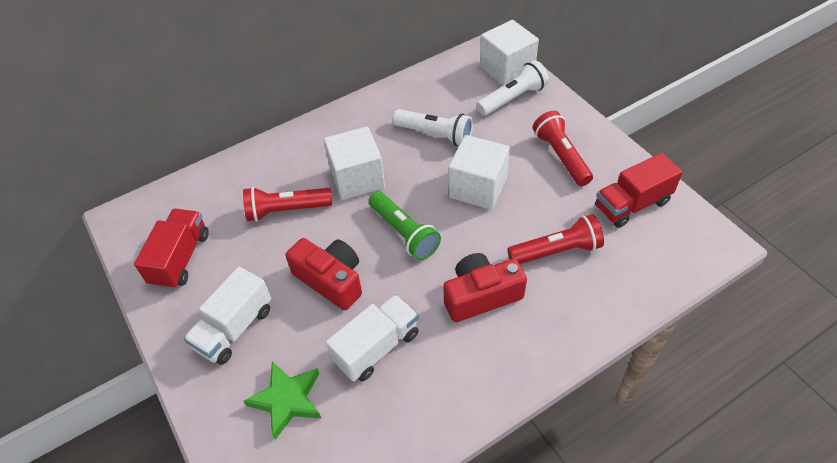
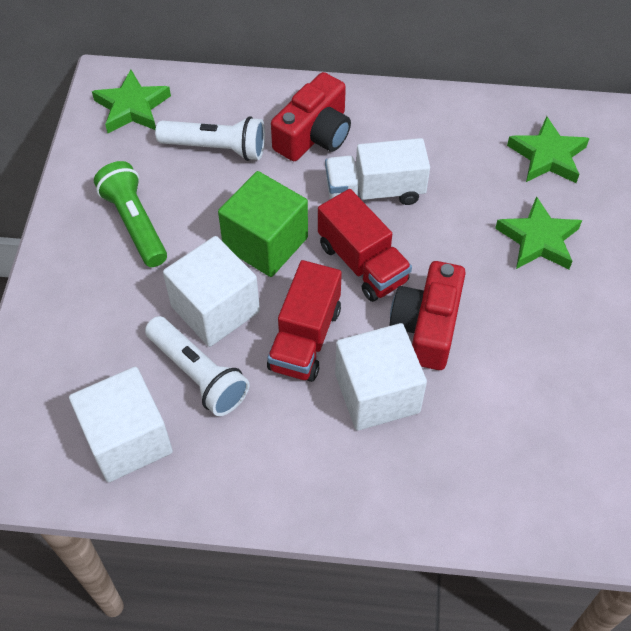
green cube: none = 0 -> [218,171,308,277] = 1
green star: [244,361,322,440] = 1 -> [92,70,171,133] [495,196,582,269] [507,116,590,183] = 3
red flashlight: [243,187,332,222] [507,214,604,264] [533,111,593,186] = 3 -> none = 0
white truck: [183,266,272,365] [326,294,419,382] = 2 -> [325,138,430,205] = 1

